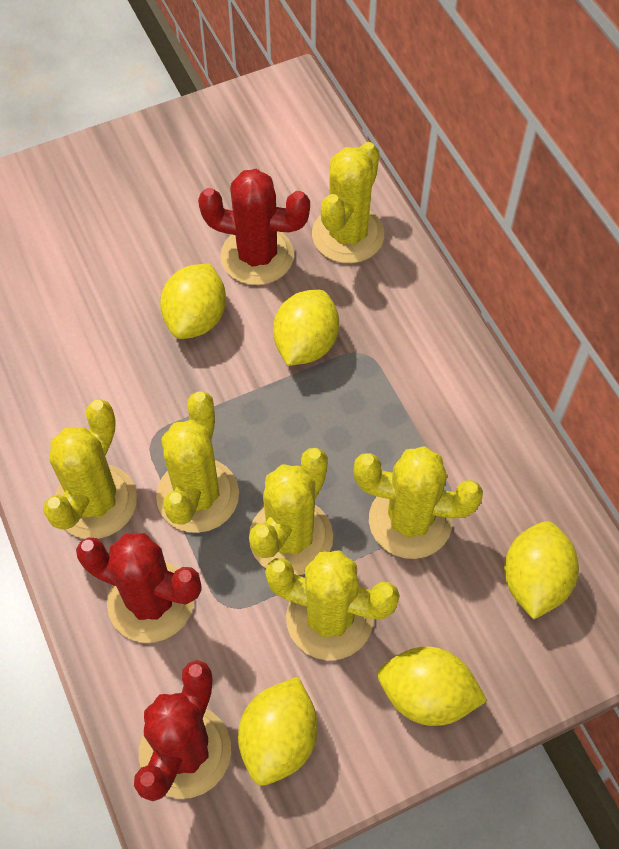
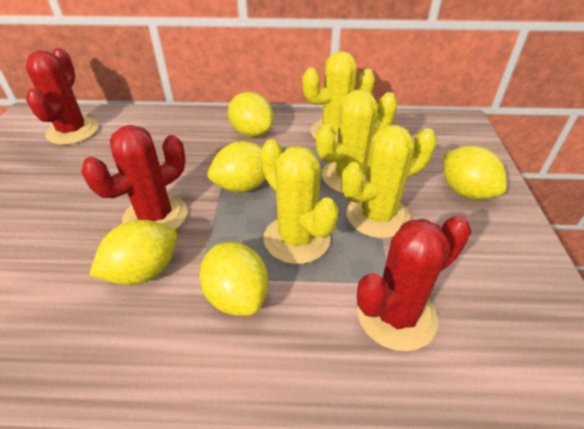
yellow cactus: [43,399,137,539] [156,391,239,533] [249,448,333,575] [265,550,400,660] [312,142,384,263] [353,446,483,559] = 6 -> [260,139,339,264] [302,51,375,143] [316,89,397,193] [341,125,437,238] = 4

